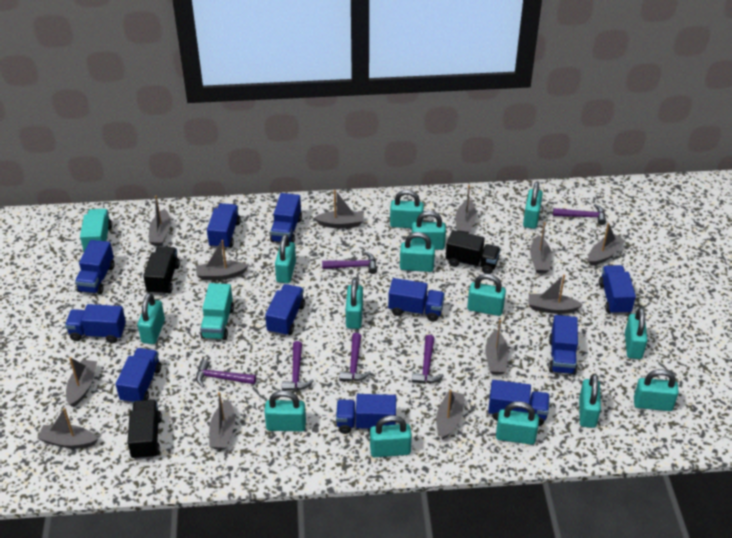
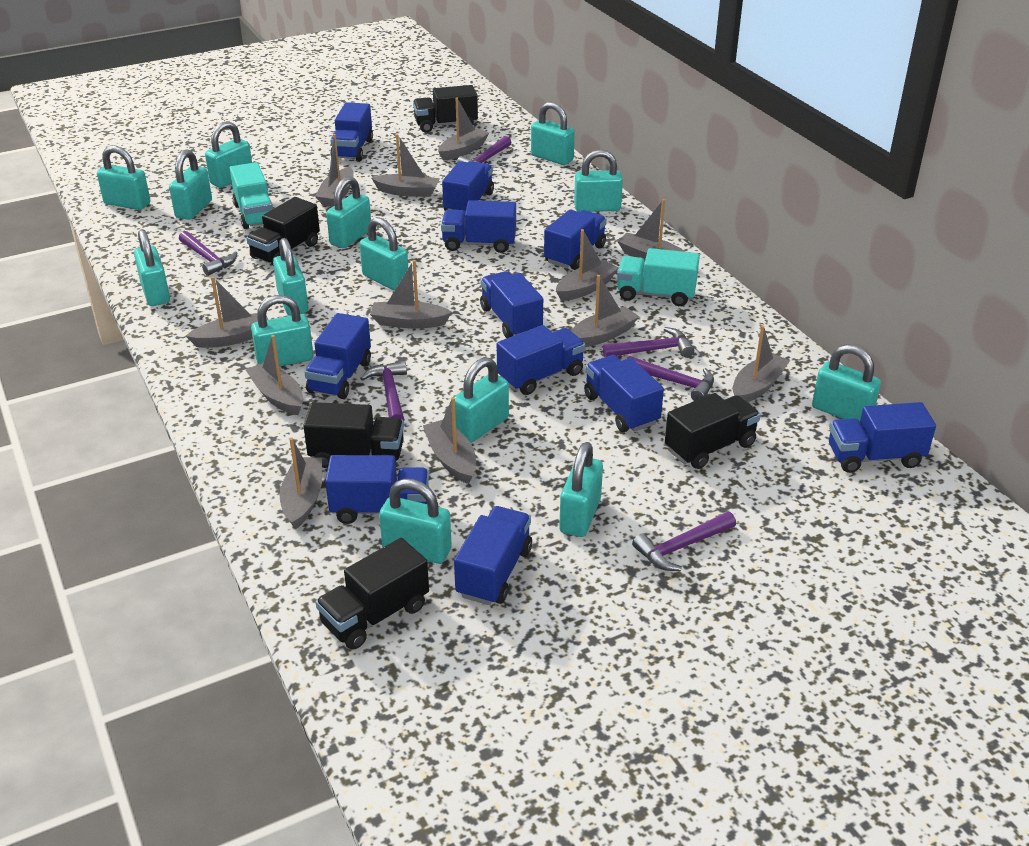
black truck: [127,400,162,460] [143,246,180,295] [446,230,501,274] = 3 -> [246,197,320,266] [303,402,404,468] [315,538,429,649] [413,85,478,133] [665,393,761,469] = 5

